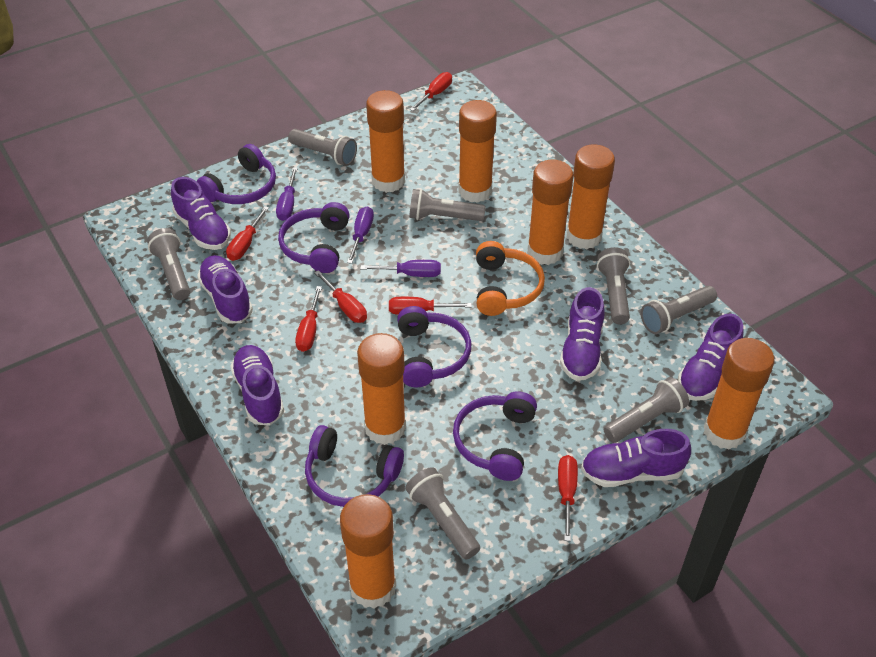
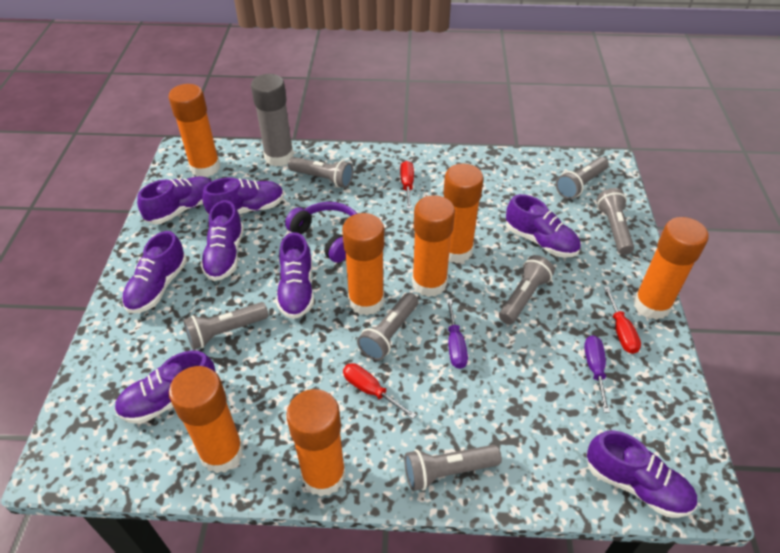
grey glue stick: none = 0 -> [251,74,294,167] = 1
orange headphones: [476,241,545,316] = 1 -> none = 0
purple headphones: [197,144,276,204] [278,202,350,273] [305,425,404,507] [397,306,471,387] [453,391,537,481] = 5 -> [285,202,357,263] = 1
purple screwdriver: [276,167,298,221] [347,206,374,264] [360,260,441,277] = 3 -> [446,299,468,369] [584,335,610,413] = 2
purple shoe: [171,177,231,250] [197,255,253,323] [230,345,284,426] [560,287,605,381] [581,429,691,487] [678,314,743,401] = 6 -> [115,350,216,424] [122,231,187,313] [137,176,212,224] [200,200,244,281] [202,177,284,215] [276,232,314,319] [506,194,581,258] [587,430,697,518] = 8
red screwdriver: [226,206,269,261] [295,286,322,352] [314,270,367,323] [389,297,472,315] [410,72,452,111] [558,455,578,541] = 6 -> [343,363,416,419] [400,161,414,209] [604,286,641,354] = 3

